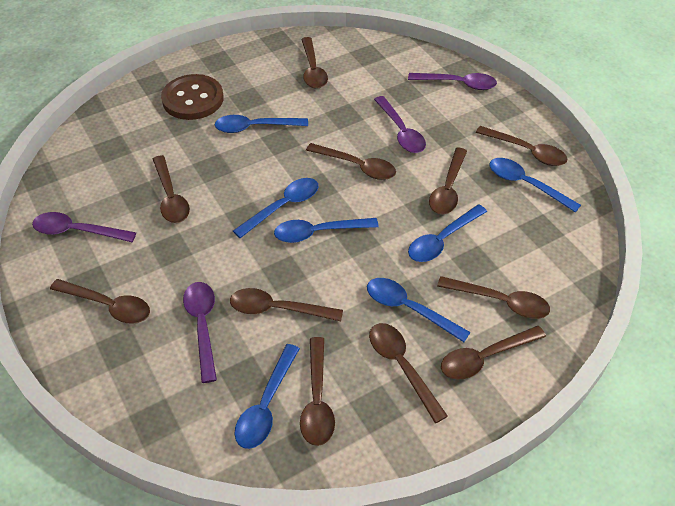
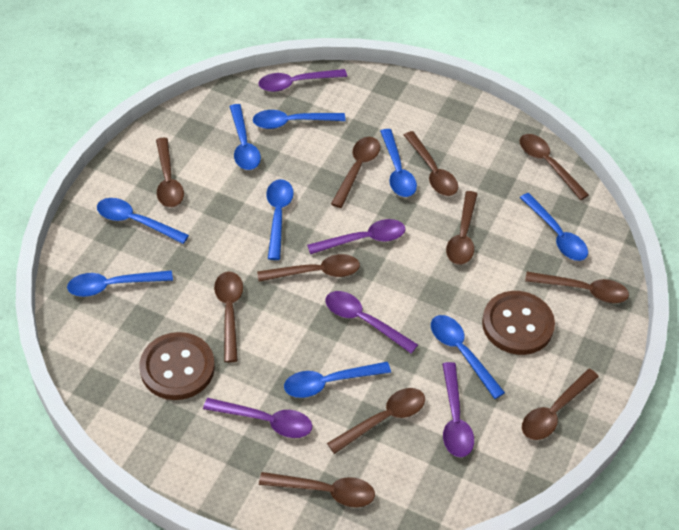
blue spoon: [215,115,308,133] [233,178,319,238] [235,344,300,449] [274,218,379,243] [367,278,471,342] [408,204,487,262] [489,158,581,213] = 7 -> [67,270,173,297] [97,198,189,244] [229,104,261,170] [253,110,346,129] [266,179,294,260] [284,362,391,398] [380,129,417,197] [431,315,505,399] [520,193,588,261] = 9
brown button: [161,74,223,120] = 1 -> [139,332,215,400] [482,291,555,355] = 2
purple spoon: [32,212,136,242] [183,282,217,383] [374,96,426,153] [408,73,497,90] = 4 -> [203,398,312,438] [259,69,347,92] [307,219,405,254] [326,291,418,354] [442,362,474,457] = 5

